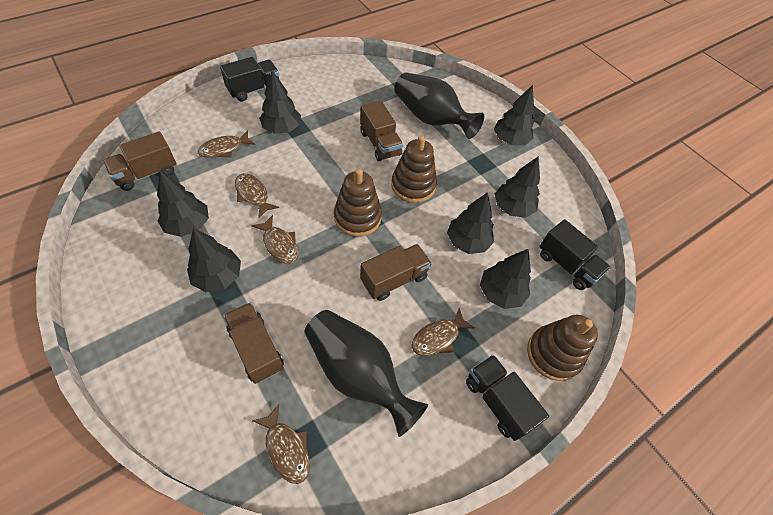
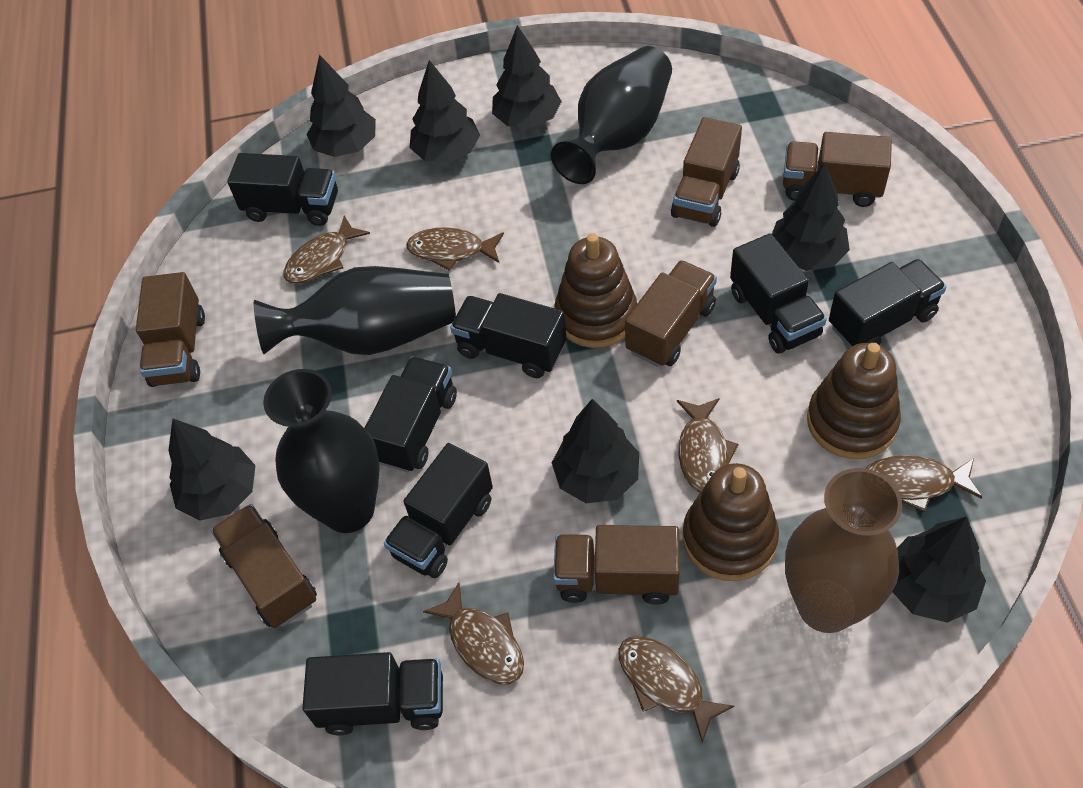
black truck: [220,57,279,102] [466,355,549,441] [539,219,611,290] = 3 -> [227,153,338,226] [302,652,443,736] [365,357,457,472] [384,443,493,578] [450,293,566,378] [730,233,827,353] [829,259,947,348] = 7
black vase: [304,310,428,437] [394,73,484,139] = 2 -> [254,266,456,355] [263,369,380,533] [551,46,672,184] = 3
brown fish: [198,130,255,158] [235,173,279,218] [252,215,298,264] [252,404,310,484] [412,308,475,356] = 5 -> [283,215,370,284] [406,227,504,271] [423,582,524,684] [619,636,734,743] [677,398,739,493] [866,455,983,512] = 6
brown truck: [103,131,177,191] [223,302,284,384] [360,100,403,161] [360,244,432,301] = 4 -> [136,272,205,387] [211,504,317,628] [553,525,680,605] [625,260,717,367] [671,117,742,227] [783,132,892,207] = 6
brown vase: none = 0 -> [785,468,902,633] = 1

